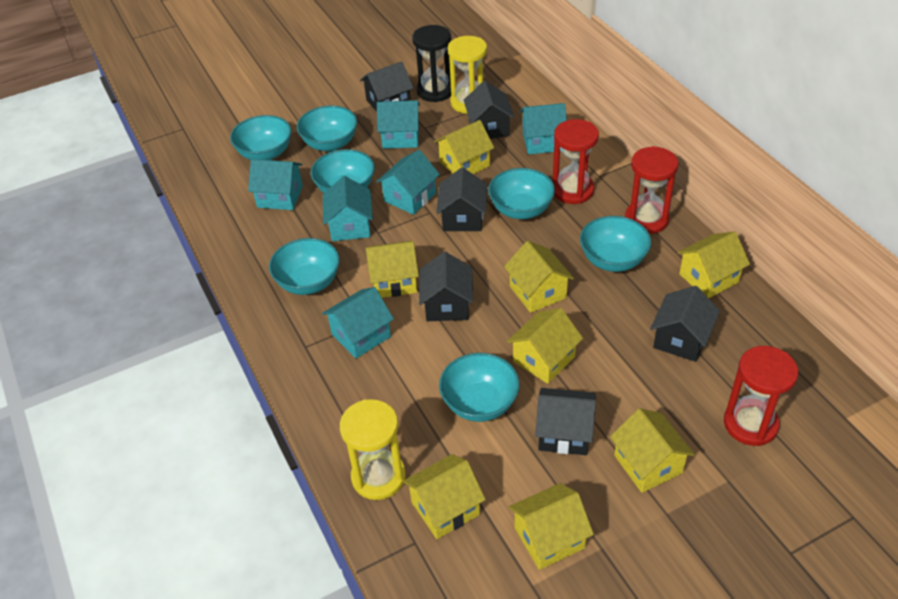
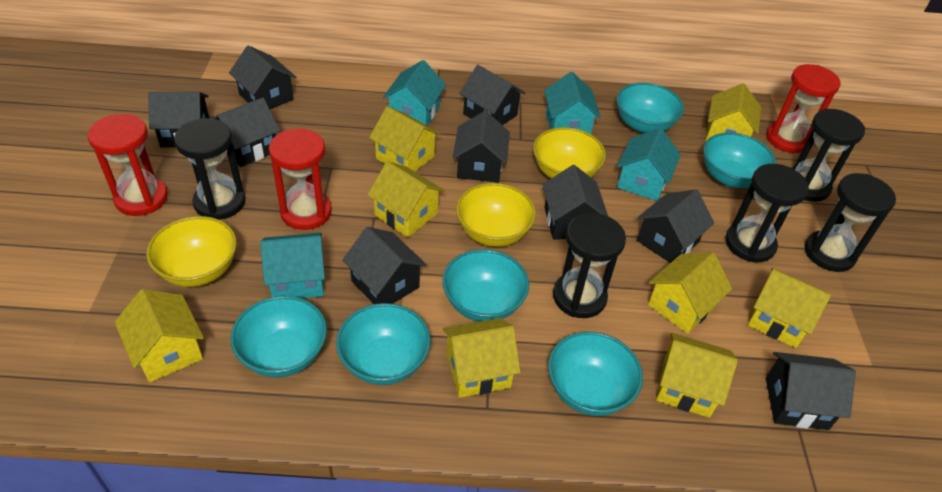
black hourglass: [412,25,451,102] = 1 -> [174,118,246,220] [553,213,626,318] [726,164,809,262] [792,109,865,202] [805,173,896,272] = 5
black house: [360,61,414,112] [419,252,473,321] [436,167,487,231] [464,81,514,139] [535,388,596,455] [650,286,720,362] = 6 -> [148,92,209,148] [213,97,280,167] [229,45,296,109] [342,227,427,304] [453,111,510,183] [459,65,525,125] [542,165,608,240] [637,189,714,263] [766,352,856,430] = 9
turquoise bowl: [230,115,292,160] [269,238,340,295] [297,105,357,152] [311,149,375,193] [439,353,520,422] [488,168,555,219] [580,216,651,272] = 7 -> [231,296,327,377] [336,303,431,385] [442,249,529,322] [548,331,643,416] [617,83,684,133] [703,132,776,188] = 6
turquoise house: [248,159,303,210] [322,287,394,358] [323,176,373,241] [376,150,440,215] [377,100,420,149] [520,103,567,154] = 6 -> [260,233,325,298] [383,60,446,126] [544,72,601,134] [617,128,681,201] = 4
yellow bowl: none = 0 -> [146,216,237,287] [456,183,536,247] [533,127,606,178] = 3
yellow hourglass: [340,399,406,500] [447,36,487,114] = 2 -> none = 0

